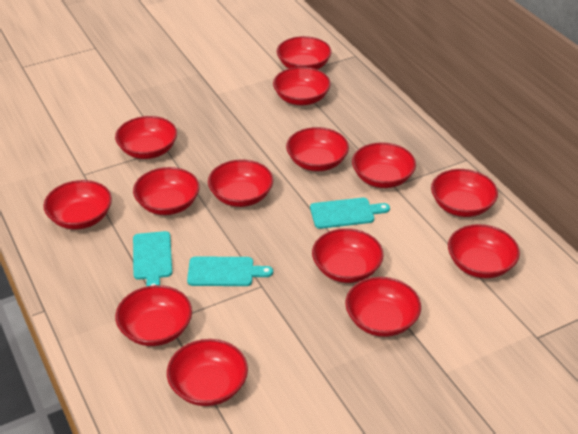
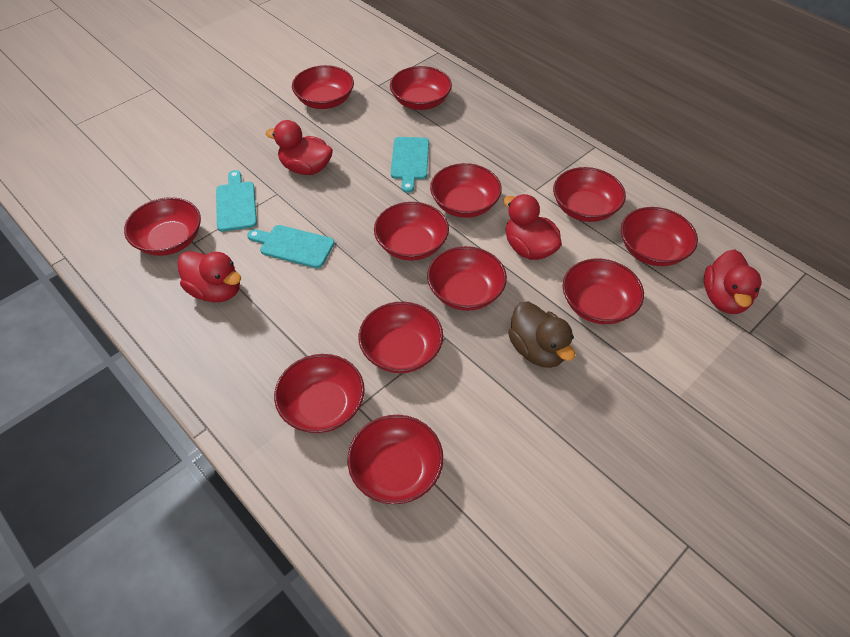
brown duck: none = 0 -> [508,302,575,368] = 1
red bowl: [43,180,112,230] [115,116,177,159] [115,285,192,346] [133,167,200,215] [167,339,248,406] [208,160,273,207] [273,67,331,105] [277,36,332,70] [286,127,349,171] [312,228,384,283] [345,277,421,337] [352,142,416,188] [431,169,498,217] [448,224,520,278] = 14 -> [124,197,201,256] [274,354,365,433] [292,65,354,109] [348,415,444,504] [359,302,443,373] [374,202,449,261] [390,66,452,110] [427,246,507,311] [430,163,502,218] [553,167,626,222] [563,259,644,324] [621,207,698,266] = 12
red duck: none = 0 -> [177,251,241,302] [266,120,333,175] [503,194,562,260] [704,249,761,314] = 4

